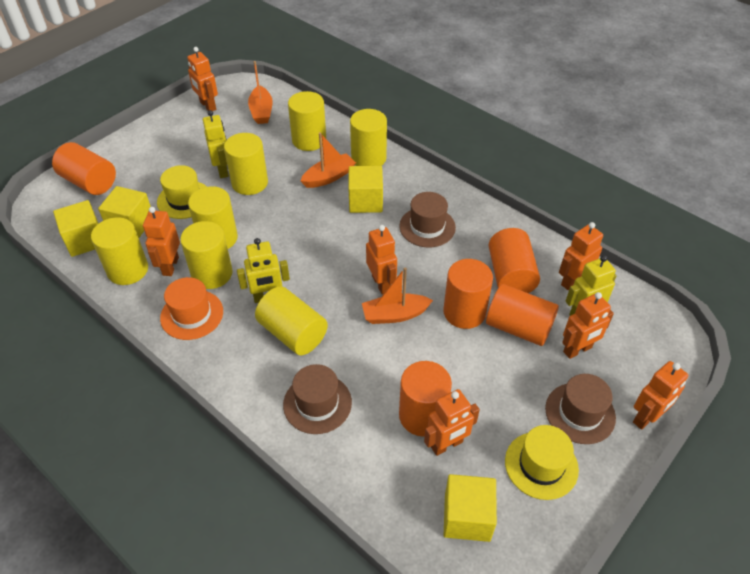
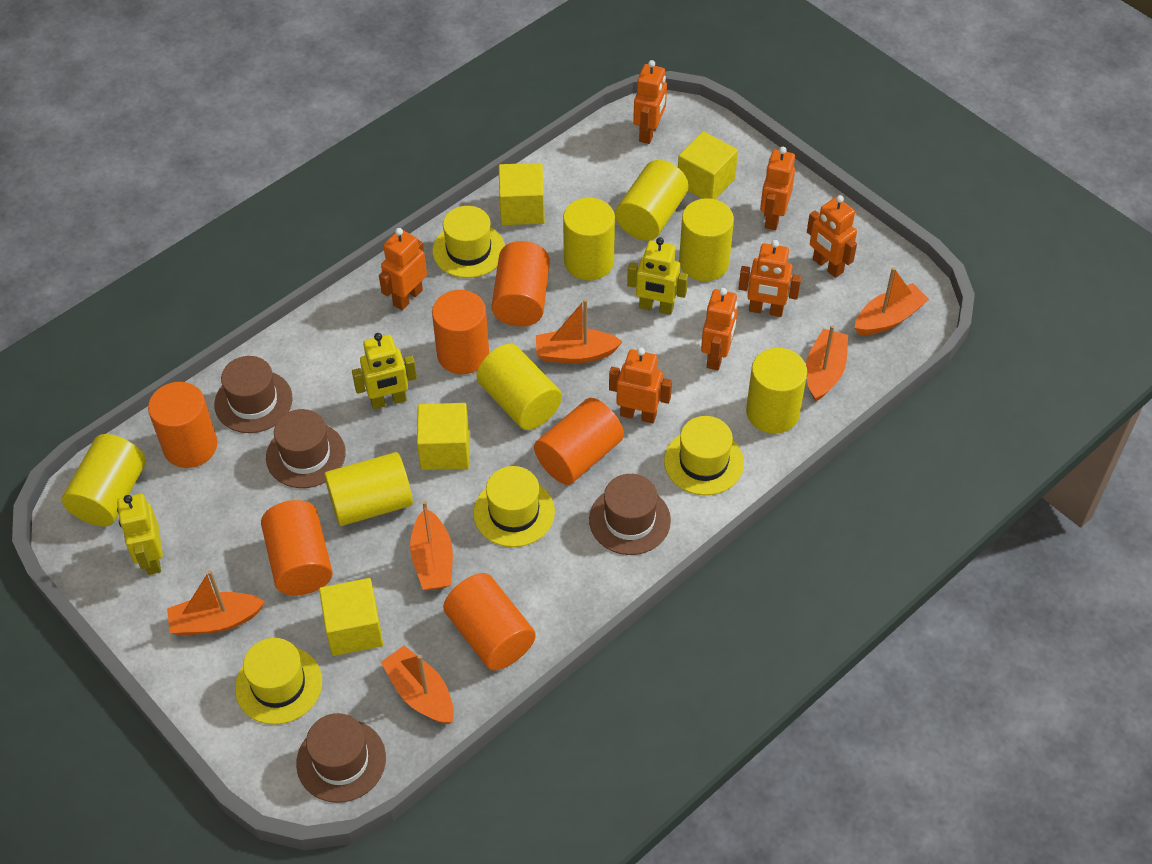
brown hat: [283,364,352,434] [399,192,456,247] [545,374,616,444] = 3 -> [214,356,293,433] [266,409,346,488] [296,713,386,803] [589,474,671,555] = 4
orange boat: [248,61,273,124] [301,132,356,188] [362,268,433,324] = 3 -> [167,570,265,636] [381,646,454,724] [410,501,453,590] [536,299,623,363] [806,325,848,402] [855,267,929,335] = 6
orange cylinder: [52,142,116,195] [399,361,452,437] [443,259,493,329] [486,284,559,346] [489,228,540,293] = 5 -> [148,382,217,468] [261,500,333,595] [432,290,489,374] [443,573,536,670] [492,241,550,327] [534,398,624,485] = 6
orange hat: [160,277,223,340] = 1 -> none = 0
yellow hat: [157,165,207,219] [505,425,579,500] = 2 -> [235,638,322,725] [432,206,505,278] [473,466,555,547] [664,416,744,495] = 4

